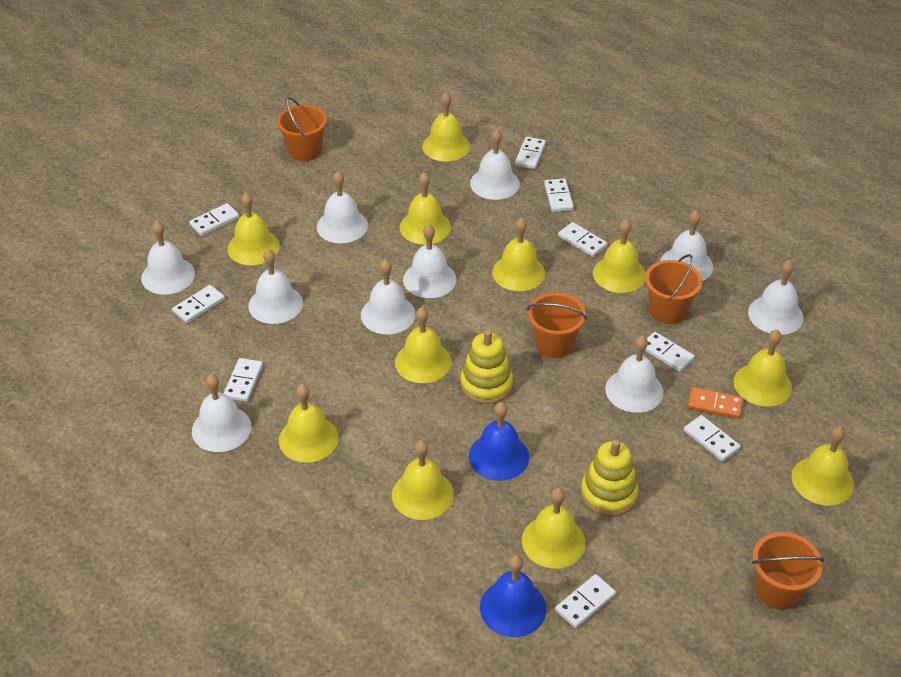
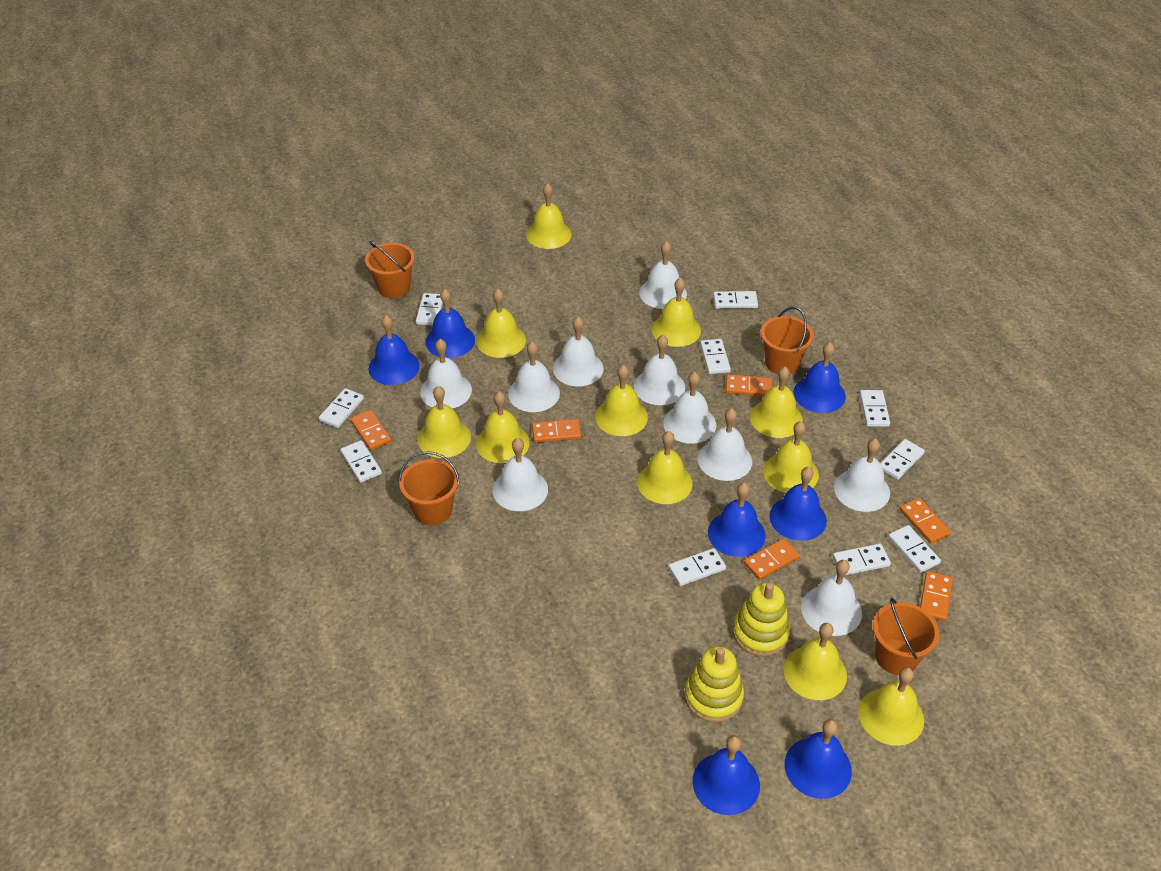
blue bell: [469,402,529,481] [480,555,546,637] = 2 -> [369,315,419,385] [425,289,475,358] [692,735,760,815] [708,483,766,557] [769,467,827,541] [784,719,852,799] [793,342,846,413] = 7
orange domino: [687,387,743,419] = 1 -> [350,410,391,450] [532,419,581,443] [726,374,773,396] [744,538,800,580] [900,498,951,544] [920,571,953,621] = 6
white domino: [172,285,225,323] [189,203,239,236] [223,358,263,402] [515,137,546,169] [544,179,574,212] [555,574,616,628] [558,222,607,257] [645,332,695,372] [684,415,740,462] = 9 -> [319,388,364,428] [340,440,382,483] [416,293,443,326] [669,548,726,586] [700,339,731,374] [713,291,758,309] [833,544,891,575] [860,390,890,427] [880,439,925,480] [888,525,941,573] = 10

